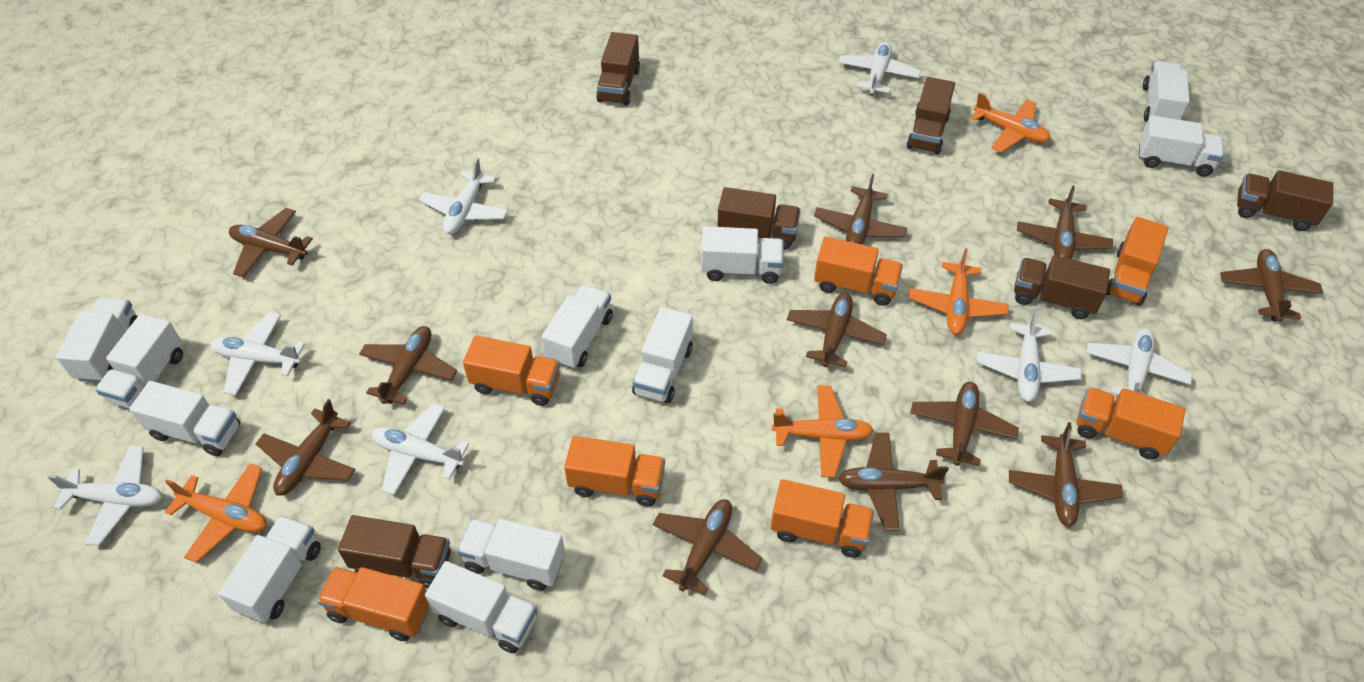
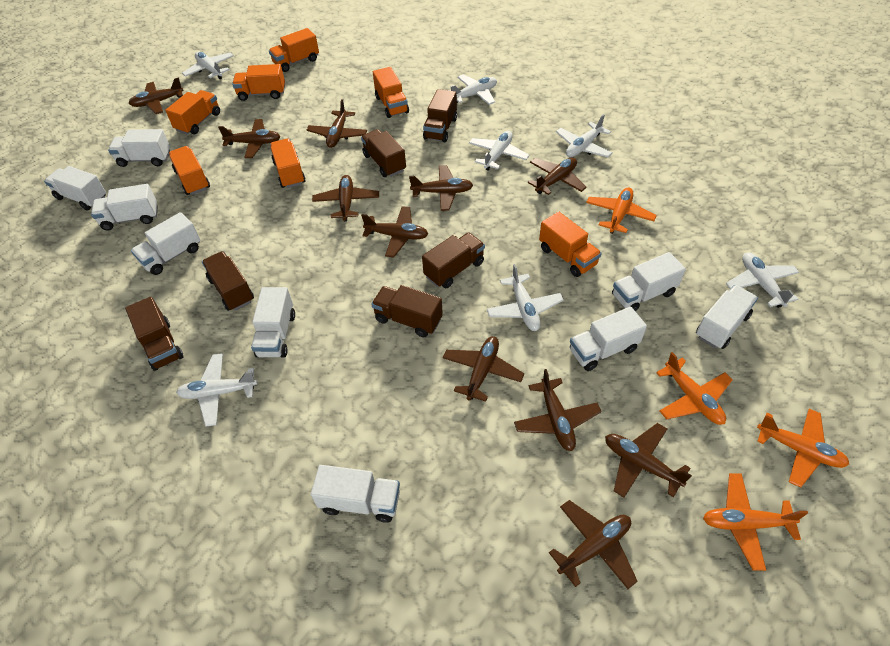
white truck: [56,298,138,383] [95,314,183,408] [129,381,240,456] [218,515,321,623] [425,561,537,653] [457,518,565,591] [542,284,613,369] [632,307,693,403] [701,226,784,284] [1139,115,1224,177] [1143,61,1190,121] = 11 -> [44,166,106,211] [91,184,158,230] [108,129,170,167] [131,212,201,275] [251,287,295,358] [311,465,400,523] [570,307,647,371] [612,252,686,311] [696,285,758,349] = 9

